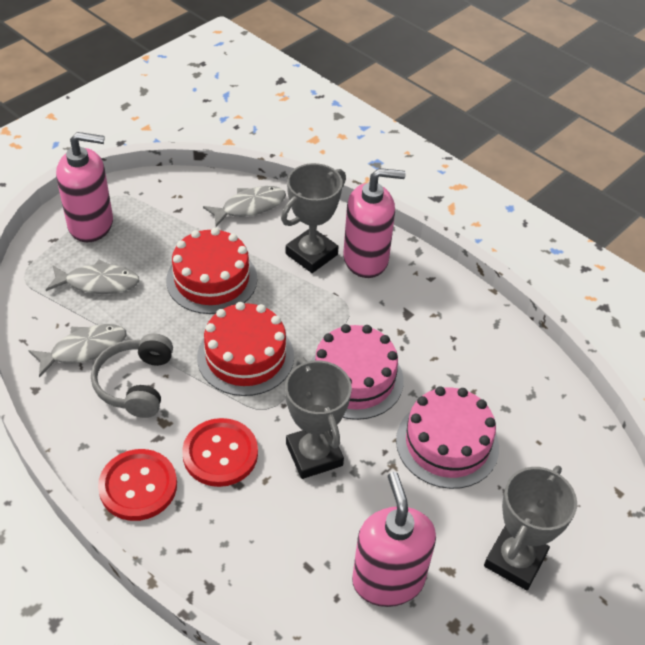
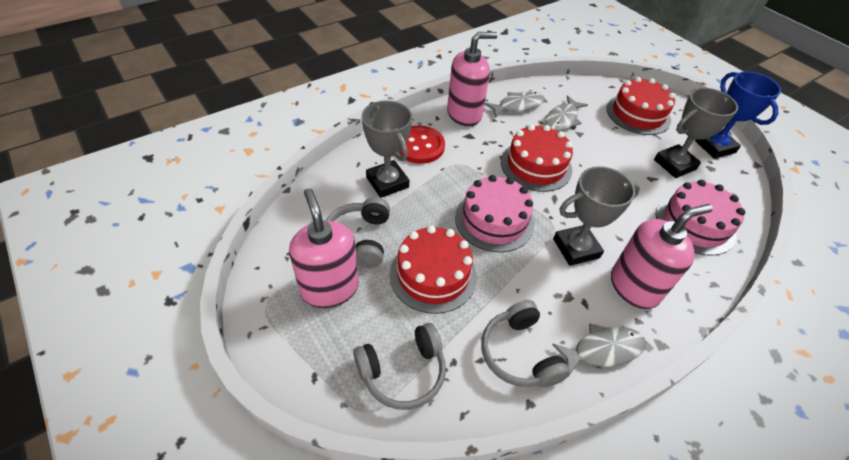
blue trophy: none = 0 -> [695,71,781,159] = 1
grey headphones: [91,333,173,418] = 1 -> [326,197,390,268] [353,323,446,410] [481,300,570,387] = 3
red button: [98,449,177,521] [182,418,258,487] = 2 -> [399,126,445,164] = 1
red cake: [166,228,257,314] [197,302,294,396] = 2 -> [390,226,477,314] [501,124,573,192] [606,77,675,135] = 3

